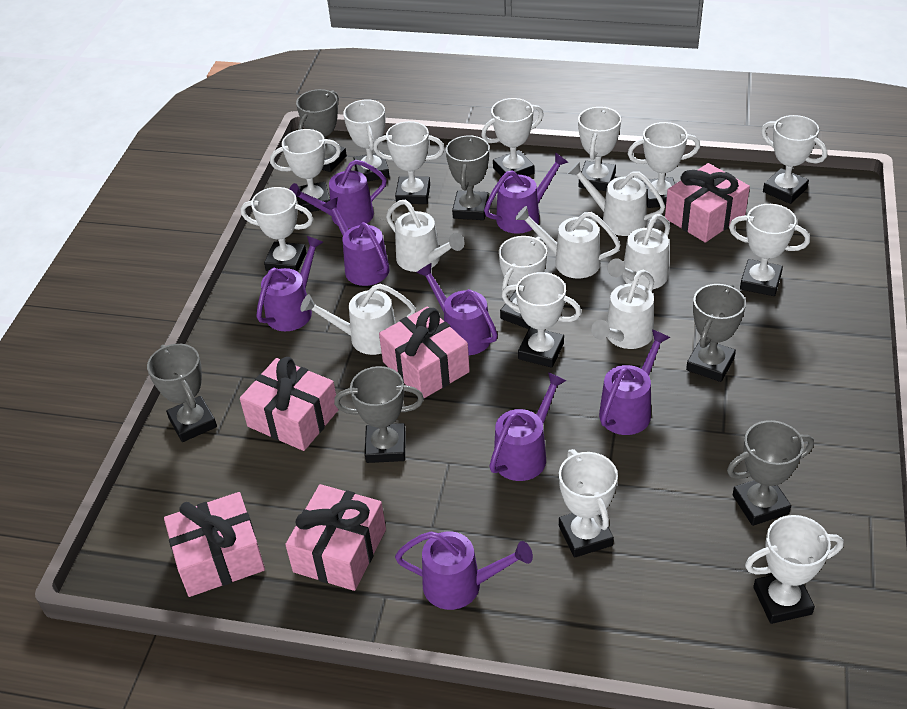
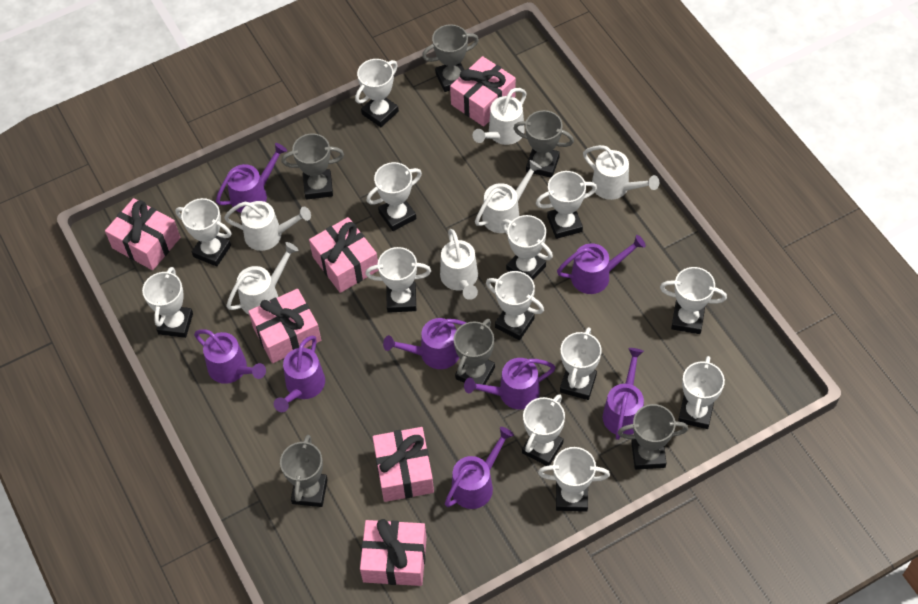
pink gift: [164,492,265,597] [240,357,339,451] [285,484,386,591] [379,307,470,398] [665,163,750,243] = 5 -> [105,198,180,270] [248,289,321,363] [309,217,379,293] [360,519,427,586] [373,427,434,502] [450,56,516,127] = 6

